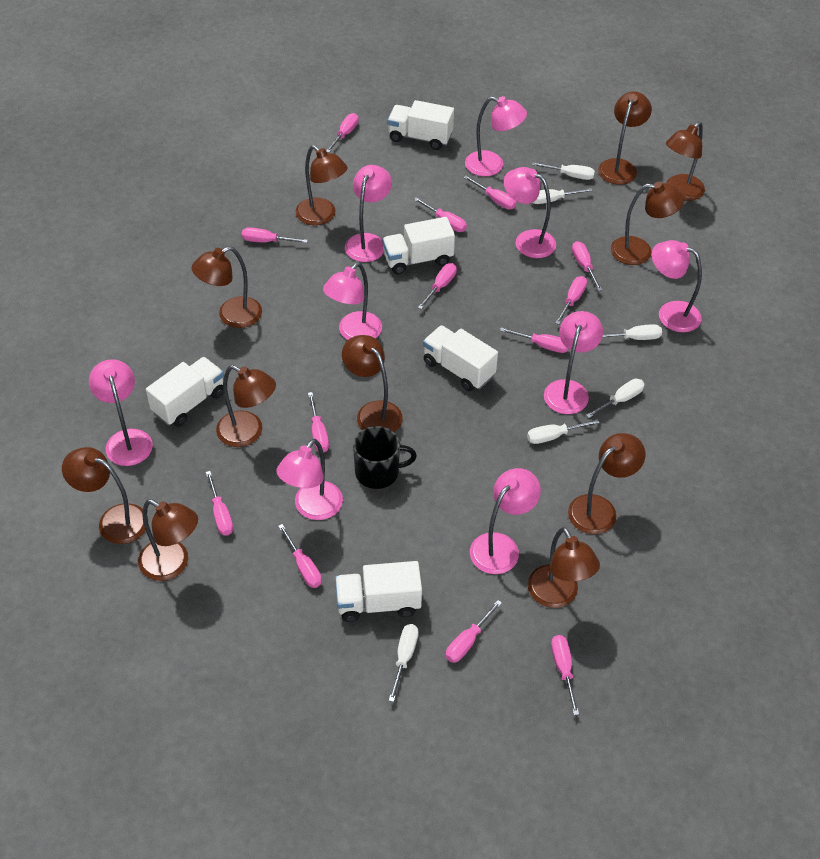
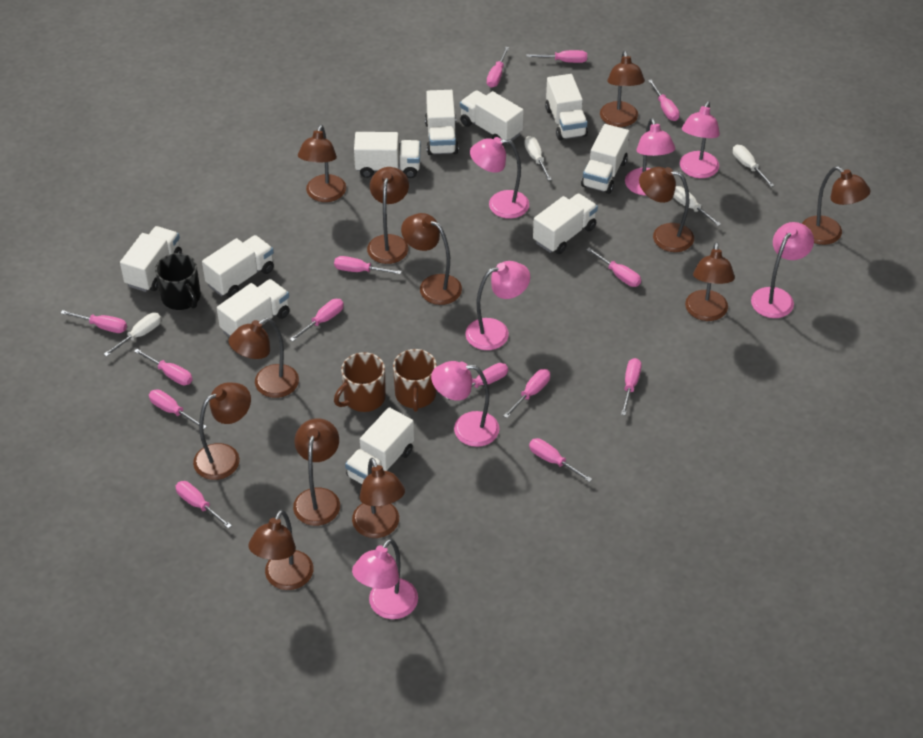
brown lamp: [62,447,148,544] [138,499,198,581] [192,246,262,328] [216,365,276,447] [295,145,348,225] [342,335,403,432] [528,527,600,608] [568,433,645,534] [598,91,652,185] [611,182,684,265] [666,122,705,201] = 11 -> [193,382,251,480] [229,318,299,398] [248,510,314,590] [293,418,340,526] [298,125,346,202] [352,458,405,538] [367,167,409,264] [401,213,462,305] [600,51,645,127] [639,167,694,252] [685,242,735,321] [802,166,871,245] = 12
brown mug: none = 0 -> [334,352,386,412] [393,349,437,412] = 2
pink lamp: [89,359,153,466] [277,439,343,520] [323,262,382,340] [345,165,392,262] [465,96,527,176] [470,468,541,574] [504,167,556,258] [544,311,603,414] [651,240,702,332] = 9 -> [352,539,418,619] [431,361,499,447] [466,261,530,350] [470,137,529,219] [625,118,675,196] [680,101,720,178] [751,222,814,318] = 7
pink screwdriver: [206,471,233,536] [242,227,308,243] [278,524,322,588] [308,392,329,452] [326,113,359,153] [414,197,467,232] [418,263,457,310] [446,600,502,663] [463,176,517,209] [500,327,568,353] [551,635,579,715] [555,276,587,325] [572,241,602,291] = 13 -> [61,310,127,333] [134,349,193,385] [149,389,207,430] [176,481,232,529] [290,299,344,342] [334,256,402,274] [445,363,508,400] [487,47,509,88] [504,369,550,418] [526,50,587,63] [529,438,592,482] [586,248,641,287] [621,358,642,415] [648,79,680,121] = 14
white screwdriver: [389,624,419,702] [527,419,599,444] [532,162,595,180] [532,188,593,204] [586,379,645,418] [603,324,662,340] = 6 -> [104,313,161,357] [524,136,552,181] [673,186,721,226] [733,145,774,187] = 4
white truck: [146,357,224,427] [335,561,422,622] [382,217,455,275] [388,100,454,150] [423,325,498,391] = 5 -> [120,226,182,292] [202,235,274,298] [217,279,290,337] [345,407,414,484] [354,132,421,178] [425,90,458,155] [460,90,524,144] [533,194,598,254] [545,74,588,141] [581,124,629,194] = 10

